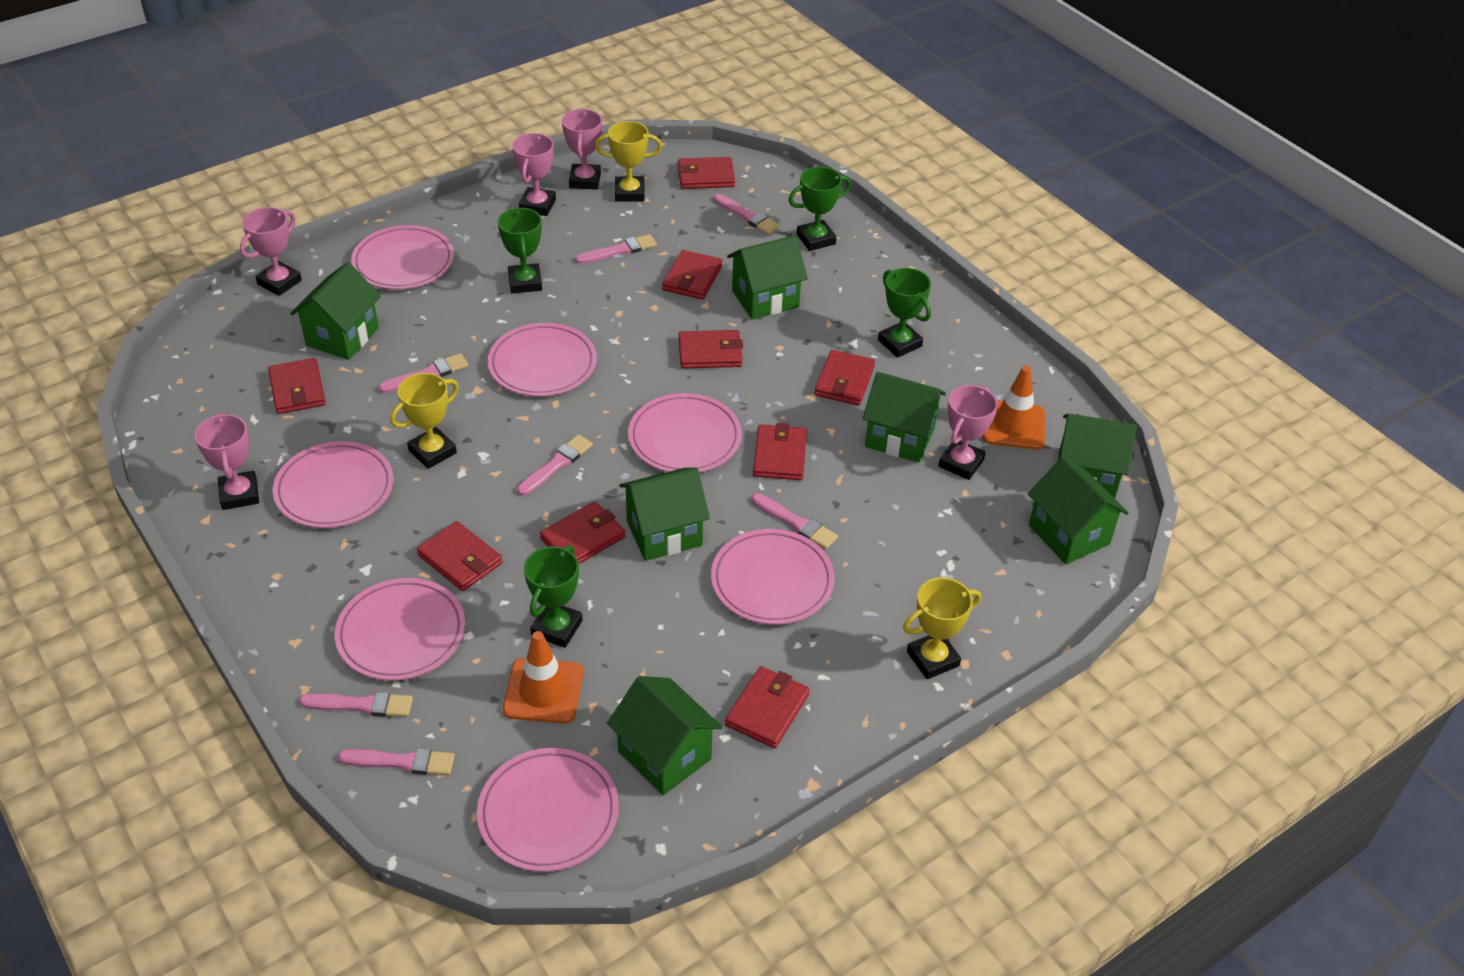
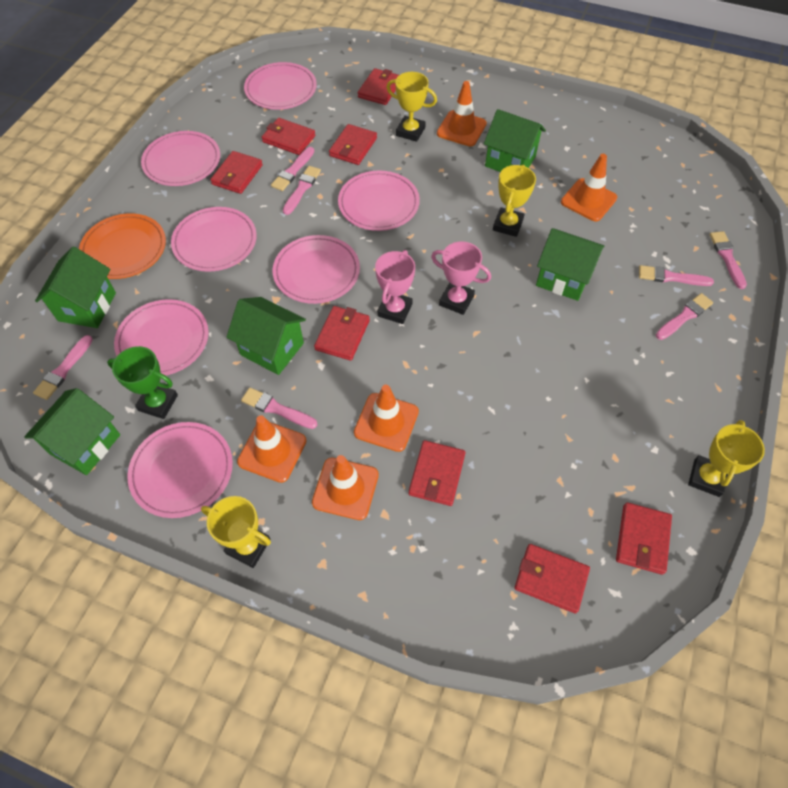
green house: [290,262,381,360] [607,676,722,795] [619,467,710,561] [727,235,808,319] [863,372,946,463] [1028,457,1129,564] [1058,413,1137,498] = 7 -> [24,388,120,475] [35,247,116,328] [226,297,306,375] [484,109,546,172] [536,228,604,301] = 5
green trophy: [498,207,542,293] [524,545,583,648] [789,166,851,251] [878,268,931,358] = 4 -> [107,346,178,419] = 1
orange plate: none = 0 -> [79,213,166,279] = 1
orange traffic cone: [503,631,583,723] [983,366,1045,450] = 2 -> [237,415,307,483] [312,455,379,520] [354,385,419,452] [437,81,487,146] [561,154,617,221] = 5
pink trophy: [194,413,259,510] [240,207,302,296] [512,133,556,216] [562,109,602,190] [938,385,998,480] = 5 -> [375,250,415,324] [431,241,491,315] = 2
red wallet: [268,358,326,414] [417,521,503,591] [540,501,625,564] [662,250,722,300] [677,157,735,189] [679,330,743,369] [725,666,810,748] [753,423,807,480] [814,350,875,405] = 9 -> [210,151,263,194] [262,118,315,155] [314,306,370,361] [329,124,377,165] [358,68,399,105] [409,440,466,506] [514,544,590,613] [616,502,672,575] = 8
yellow trophy: [390,373,459,469] [595,121,662,202] [903,577,981,679] = 3 -> [201,496,271,568] [386,72,437,142] [493,165,536,237] [688,420,765,497] = 4

